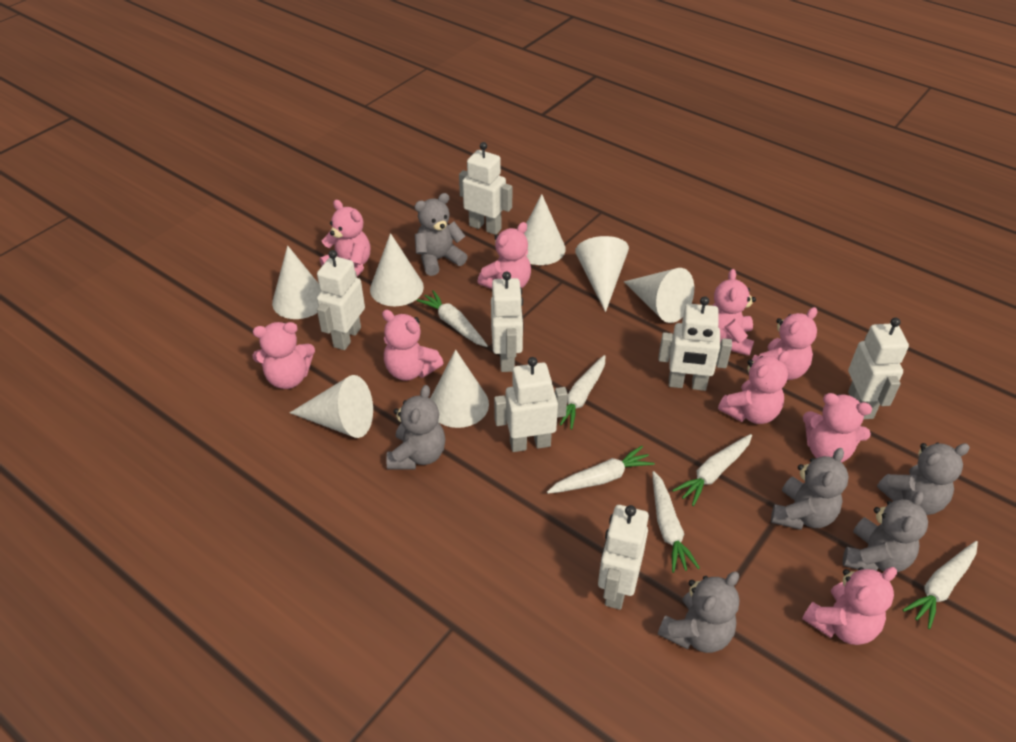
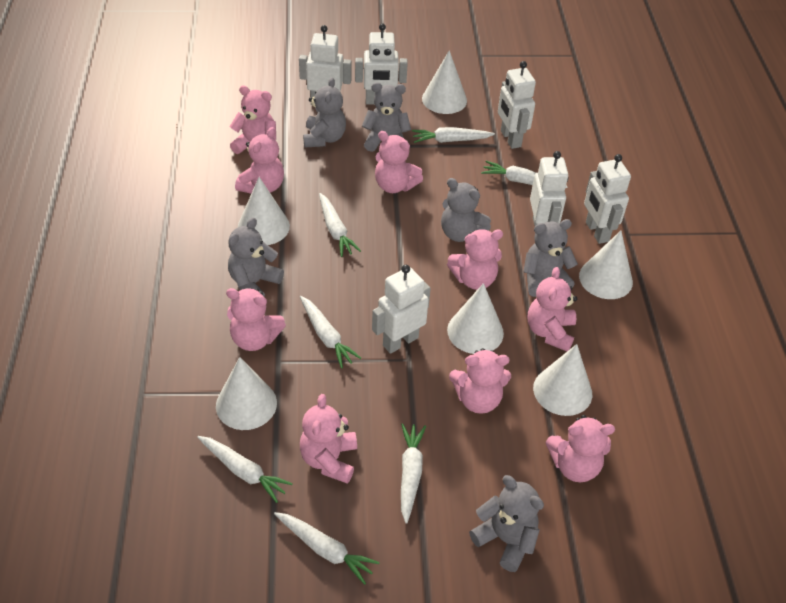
white carrot: [416,290,488,347] [547,446,655,494] [560,355,605,430] [652,471,700,573] [672,434,752,506] [903,541,978,629] = 6 -> [197,436,293,503] [274,512,380,585] [300,296,361,368] [319,193,361,257] [401,423,426,524] [412,127,495,143] [481,161,568,188] = 7
white cone: [272,245,321,319] [290,375,373,438] [370,233,424,306] [430,349,489,428] [524,194,566,265] [575,236,629,312] [624,268,694,323] = 7 -> [216,357,277,430] [238,177,290,245] [422,50,467,114] [447,283,504,354] [533,344,592,416] [579,230,633,299] = 6
white robot: [317,250,365,350] [459,142,512,235] [491,271,523,372] [494,357,568,452] [598,505,649,610] [659,296,732,391] [848,318,909,419] = 7 -> [299,25,352,105] [355,23,408,105] [372,265,431,354] [498,61,536,149] [530,151,568,226] [584,154,631,244] = 6

